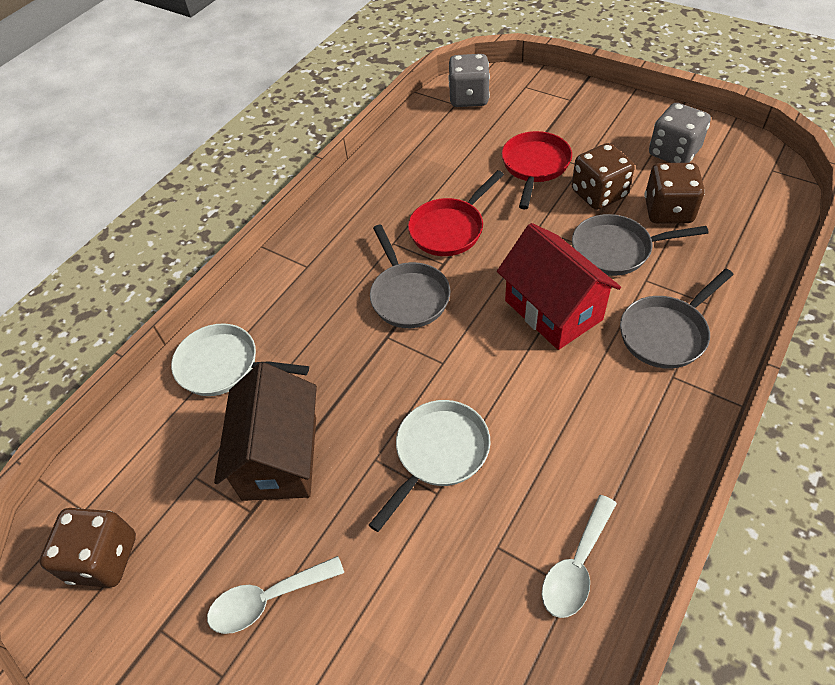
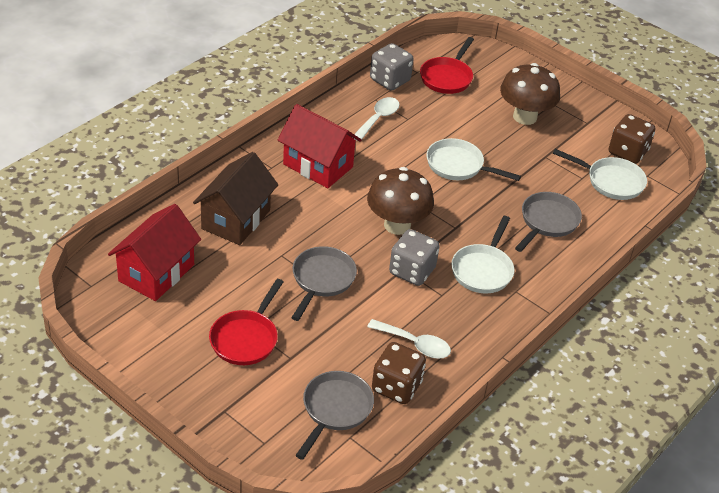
brown dice: [40,508,136,588] [572,143,635,210] [644,163,705,223] = 3 -> [372,342,426,404] [609,114,655,164] = 2
brown mushroom: none = 0 -> [367,167,434,235] [500,63,560,125] = 2
red house: [497,223,621,350] = 1 -> [108,204,201,301] [278,104,362,188] = 2
white pan: [171,323,309,396] [369,400,490,532] = 2 -> [426,138,521,181] [451,216,515,293] [553,149,647,200] = 3

